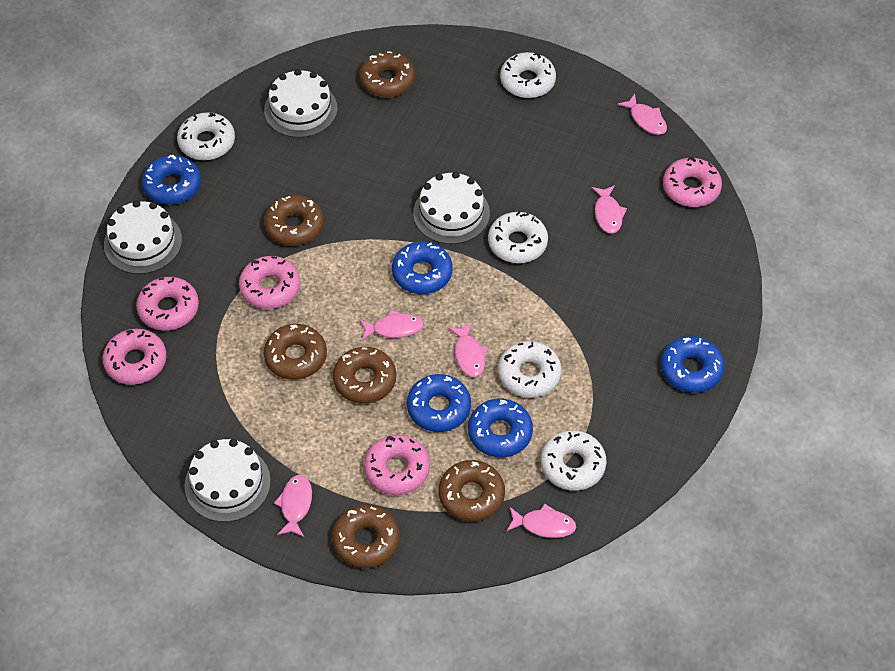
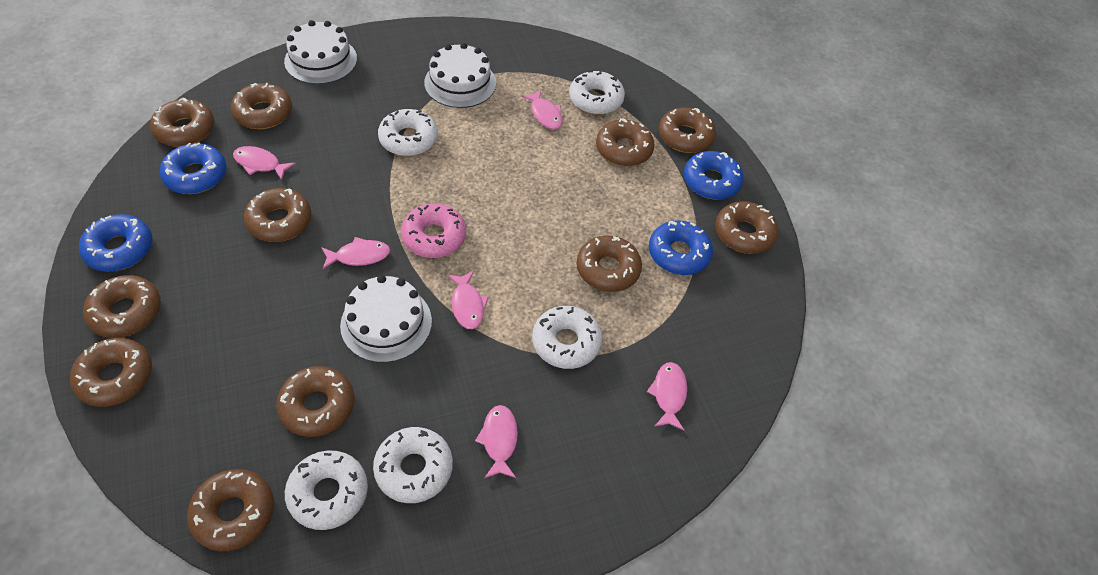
blue donut: [142,155,201,205] [392,242,453,294] [407,374,471,432] [468,399,533,457] [661,336,725,393] = 5 -> [79,214,153,272] [160,143,227,194] [649,220,713,275] [684,151,744,200] = 4
brown donut: [264,195,324,246] [264,324,327,380] [332,505,400,568] [333,347,396,404] [359,51,415,98] [439,460,505,522] = 6 -> [70,338,152,407] [83,275,161,338] [150,98,214,147] [187,469,274,551] [231,83,292,129] [244,188,311,242] [276,366,354,437] [577,235,642,292] [596,118,654,166] [659,107,716,153] [715,201,779,254] = 11
pink donut: [103,329,167,385] [136,277,199,331] [239,256,300,309] [364,435,430,495] [663,157,722,207] = 5 -> [401,204,466,258] = 1
white cake: [104,200,182,274] [185,439,271,522] [264,69,338,138] [413,172,490,244] = 4 -> [284,20,357,84] [340,275,432,363] [424,43,496,108] = 3

